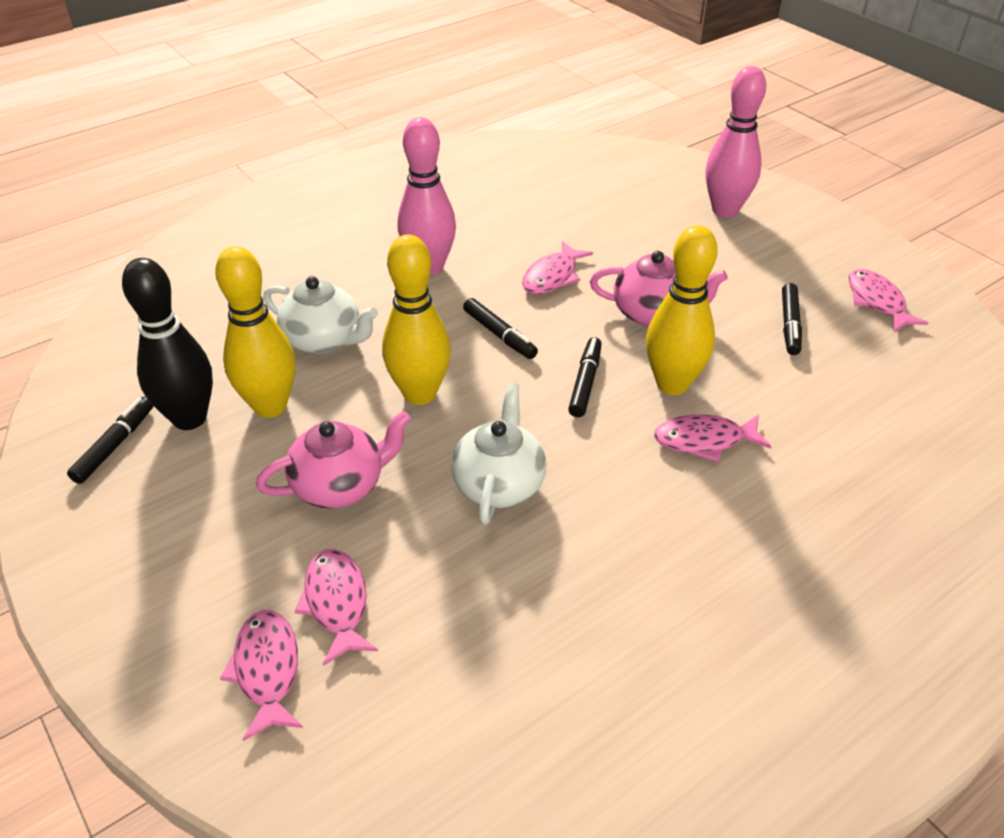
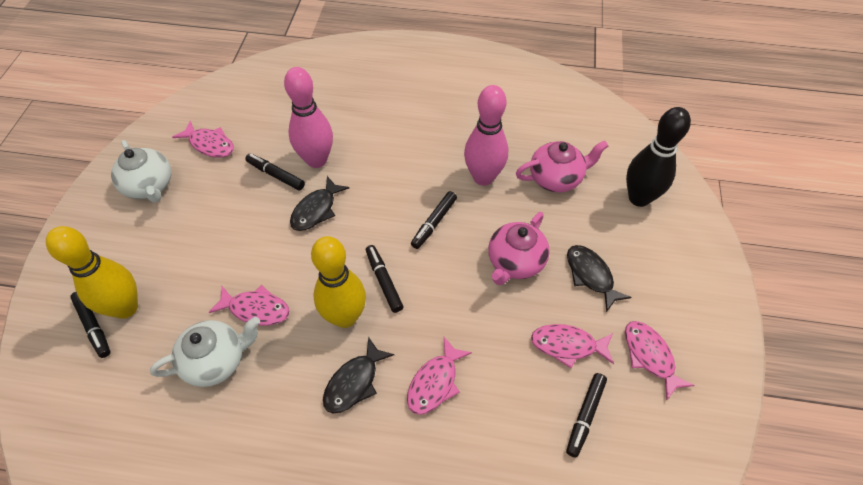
black fish: none = 0 -> [290,176,349,231] [323,336,394,413] [567,245,632,312] = 3
black marker: [67,396,154,484] [463,298,538,359] [568,337,602,417] [782,283,802,355] = 4 -> [70,292,111,358] [245,154,305,190] [366,245,403,313] [411,191,457,249] [566,373,607,458] = 5
yellow bowling pin: [215,246,296,418] [382,234,451,405] [646,225,718,395] = 3 -> [46,226,138,319] [311,236,366,328] = 2

